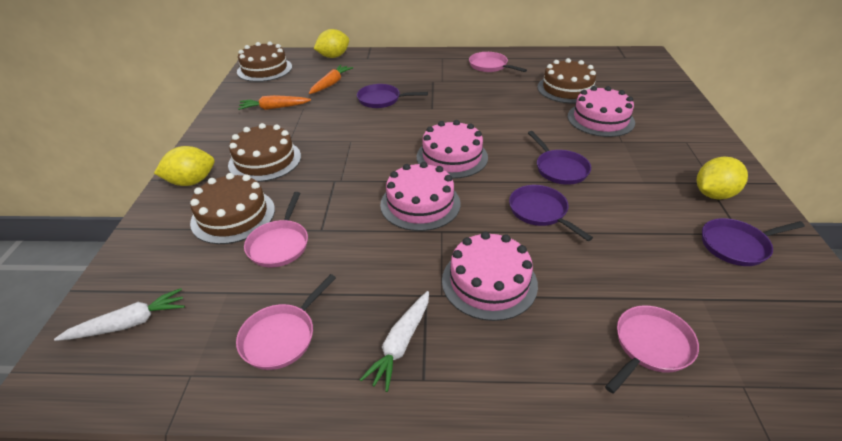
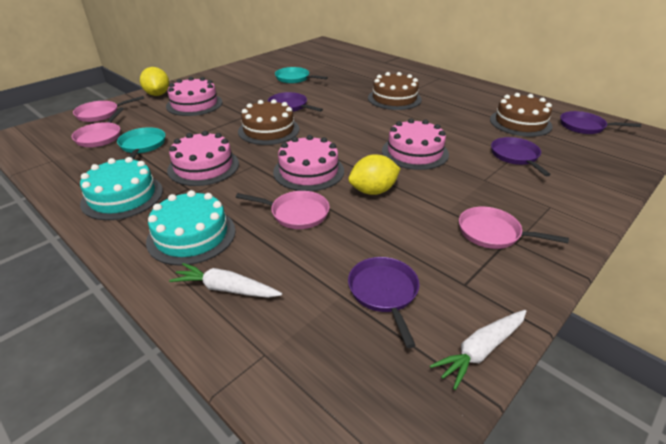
brown cake: [190,173,275,244] [228,123,301,182] [237,42,292,82] [537,58,596,104] = 4 -> [238,99,299,145] [368,72,422,110] [490,93,553,137] = 3
orange carrot: [238,95,311,110] [309,65,353,94] = 2 -> none = 0
turquoise cake: none = 0 -> [80,157,163,220] [146,190,236,266] = 2
turquoise pan: none = 0 -> [117,127,166,160] [275,67,328,84] = 2
yellow lemon: [154,146,215,186] [314,29,349,58] [697,157,748,199] = 3 -> [140,67,169,96] [349,154,401,195] = 2

